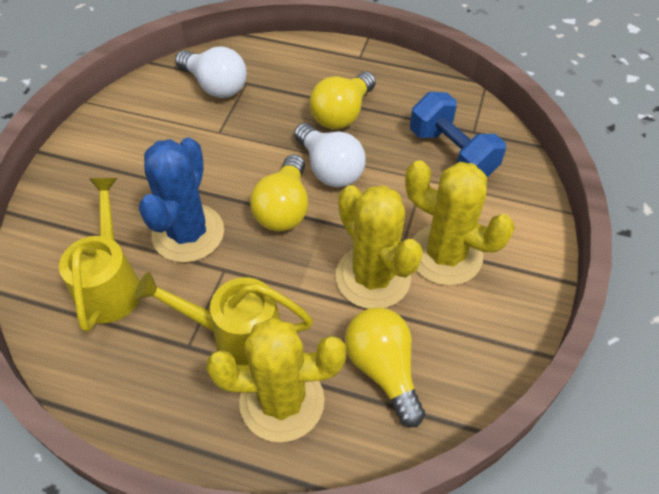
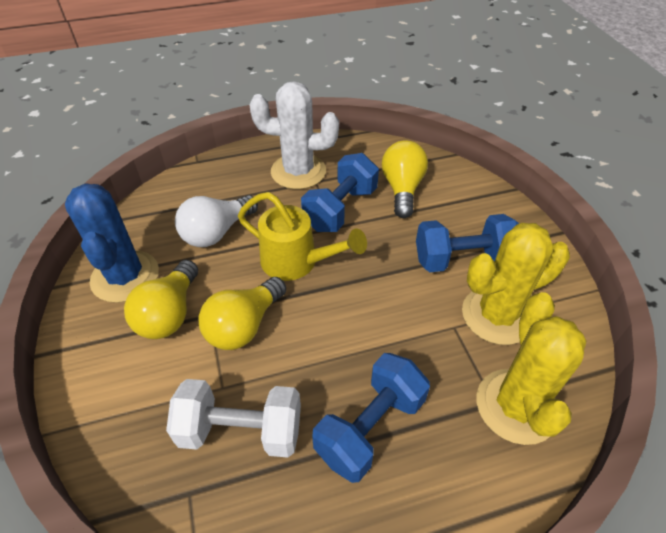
blue dumbbell: [410,92,506,177] = 1 -> [301,153,379,232] [312,353,430,483] [416,214,519,272] = 3
white cactus: none = 0 -> [249,81,339,189] = 1
white dumbbell: none = 0 -> [166,379,301,458] = 1
white light bulb: [175,46,247,98] [294,123,366,188] = 2 -> [175,195,258,247] = 1
yellow cactus: [206,317,346,442] [335,185,423,309] [405,160,515,286] = 3 -> [462,223,570,345] [476,292,586,445] = 2
yellow watering can: [59,178,140,332] [134,272,313,365] = 2 -> [238,192,367,281] = 1

